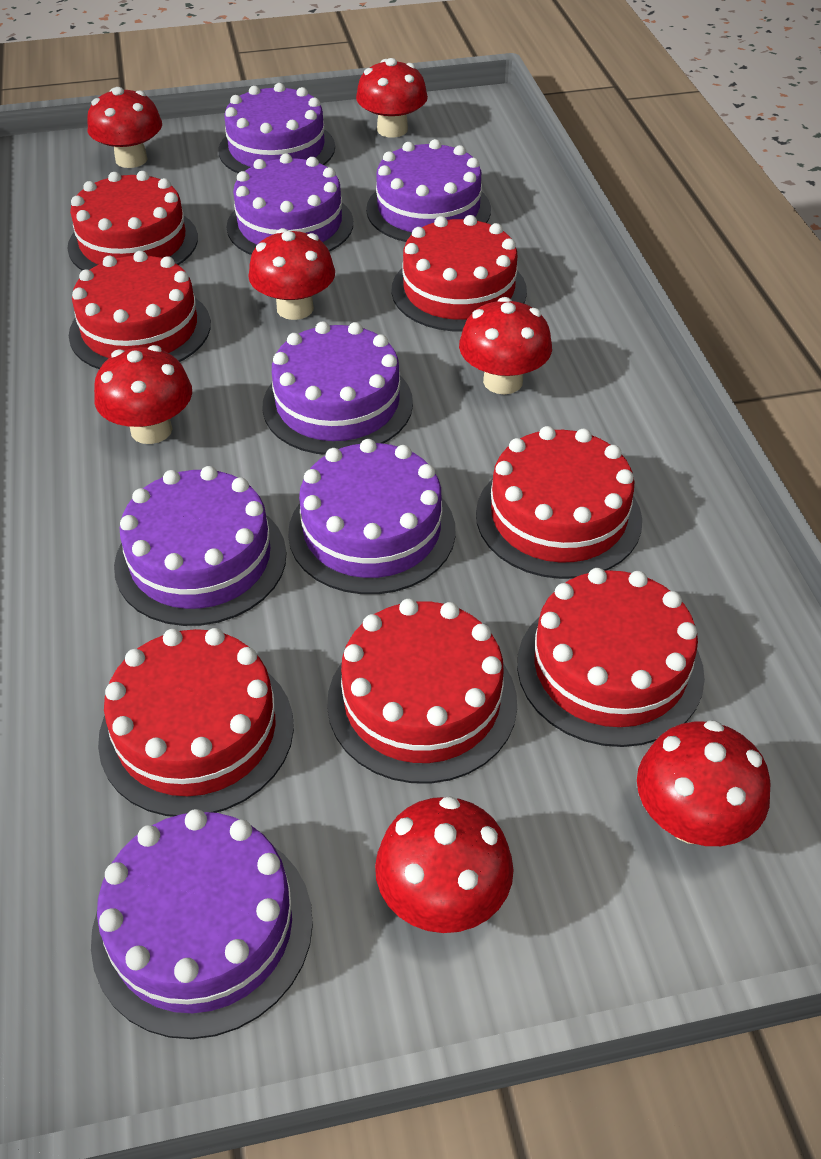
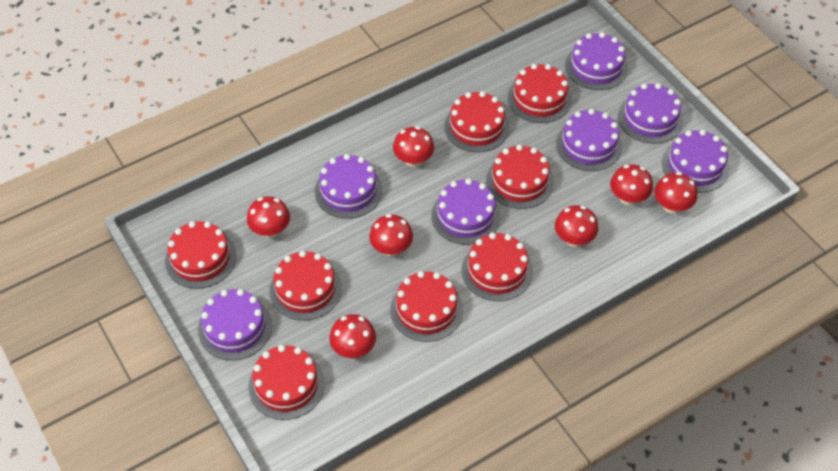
red cake: [67,171,198,270] [69,251,211,369] [98,628,294,817] [327,599,517,784] [391,215,527,331] [476,426,642,579] [517,568,705,747] = 7 -> [165,221,236,289] [248,345,325,420] [270,250,342,321] [390,271,463,342] [444,91,510,152] [462,233,533,301] [486,145,554,209] [508,64,572,123] = 8

